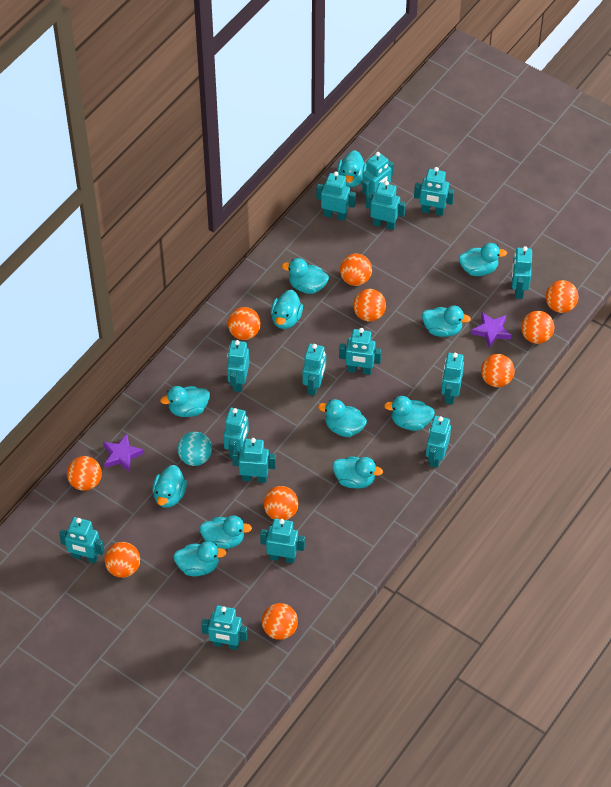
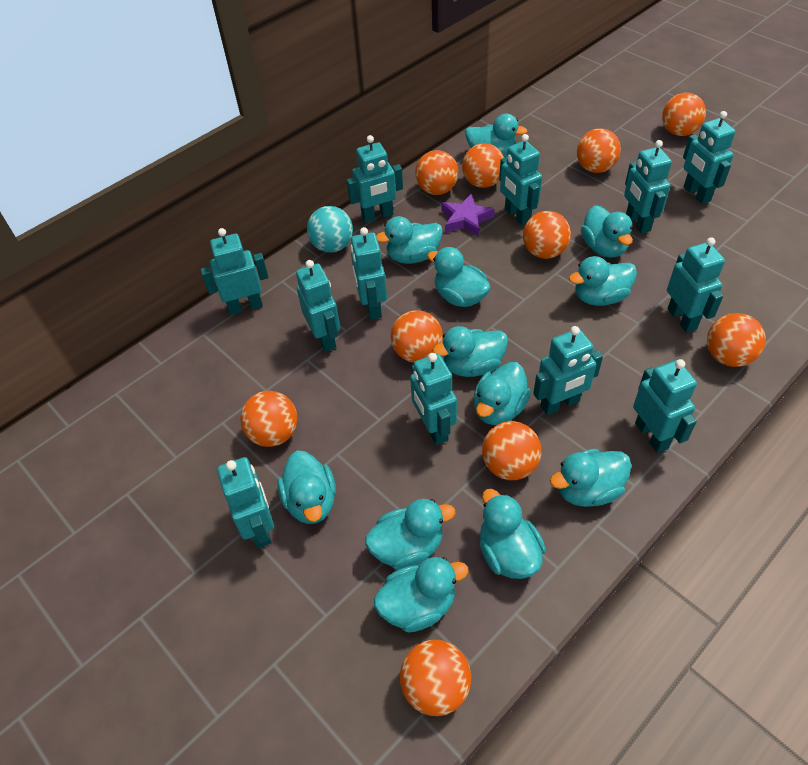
purple star: [103,434,144,472] [471,312,511,348] = 2 -> [441,194,495,237] = 1
turquoise robot: [59,517,104,563] [201,605,248,650] [223,408,249,458] [227,340,249,392] [232,438,276,483] [260,518,305,563] [302,344,326,396] [316,171,356,221] [339,328,381,375] [362,152,393,196] [366,181,406,230] [414,167,454,216] [426,416,451,468] [441,353,464,404] [512,246,532,299] = 15 -> [201,228,269,315] [217,457,274,548] [296,260,340,352] [347,135,403,223] [350,227,387,320] [410,353,457,445] [499,134,542,226] [533,326,603,415] [624,140,672,234] [633,359,697,453] [667,237,725,333] [683,111,736,204] = 12

